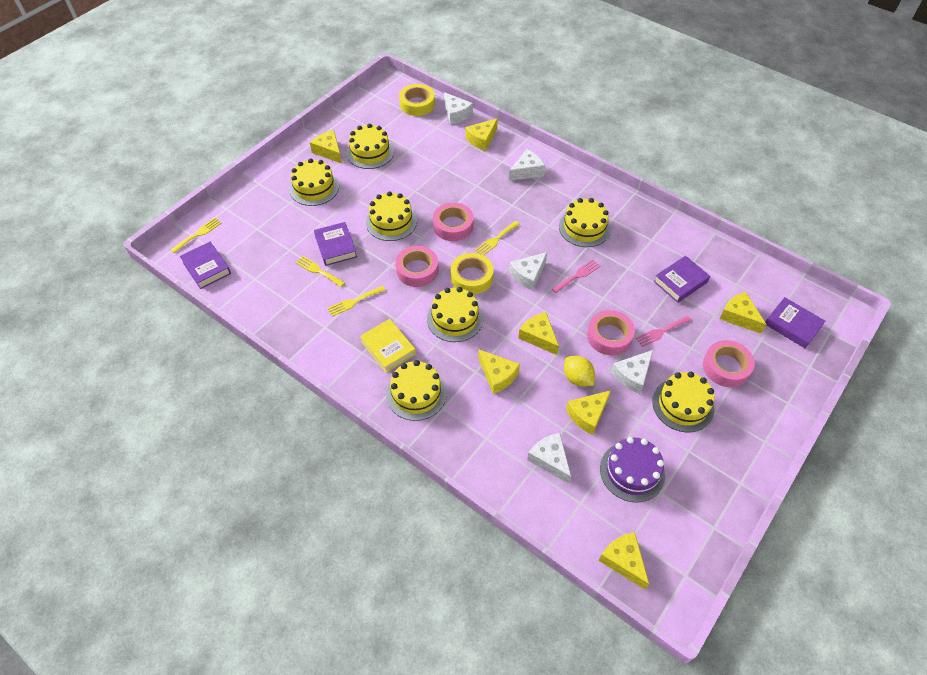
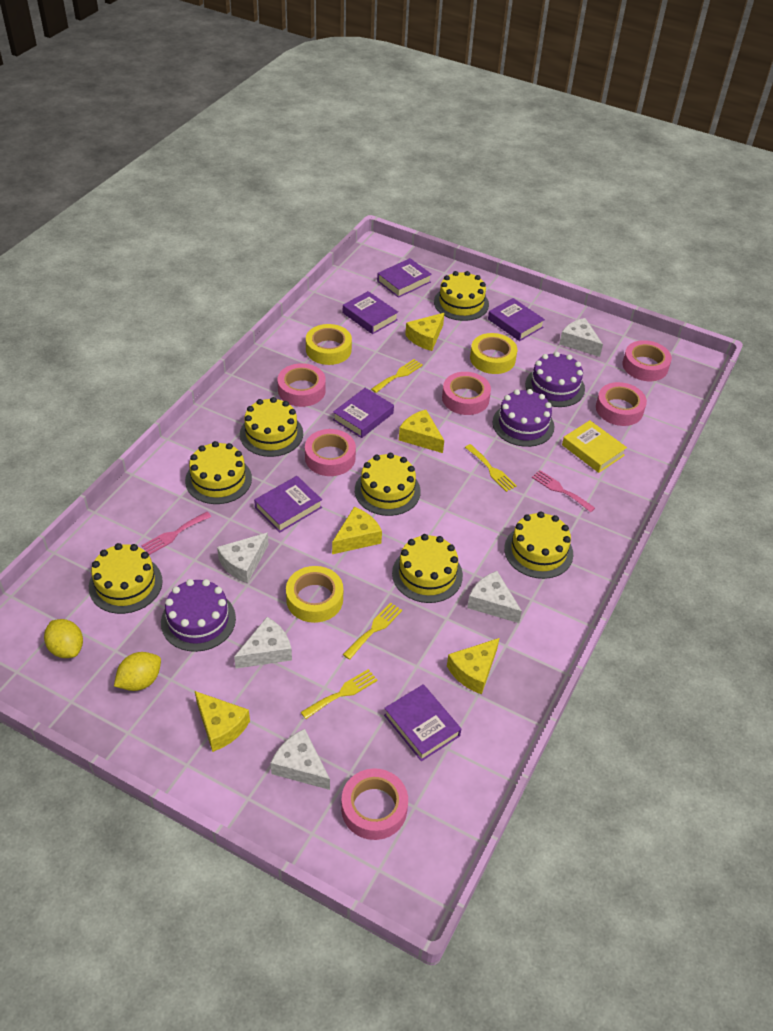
pink tape: [395,246,439,287] [433,202,474,241] [587,310,635,355] [703,340,755,387] = 4 -> [278,363,326,407] [305,429,356,476] [341,769,408,840] [442,372,491,415] [596,382,647,426] [623,340,672,381] = 6
purple book: [180,242,231,289] [314,222,357,266] [653,256,710,303] [765,297,825,348] = 4 -> [254,476,322,532] [333,388,394,438] [343,291,398,334] [377,258,432,298] [384,684,461,761] [488,298,545,341] = 6
purple cake: [600,437,665,502] = 1 -> [161,579,236,652] [492,389,554,447] [525,352,585,407] = 3
yellow cheese: [310,130,342,164] [465,118,498,151] [478,350,520,394] [518,312,559,355] [566,390,611,435] [598,532,649,589] [720,292,767,334] = 7 -> [195,691,250,752] [332,507,382,554] [399,410,444,453] [405,313,444,351] [447,638,499,694] = 5
yellow lemon: [564,356,595,387] = 1 -> [44,619,83,658] [114,652,161,691] = 2
yellow tape: [399,84,435,116] [451,253,494,295] = 2 -> [286,566,343,623] [306,324,352,365] [470,333,517,374] = 3

